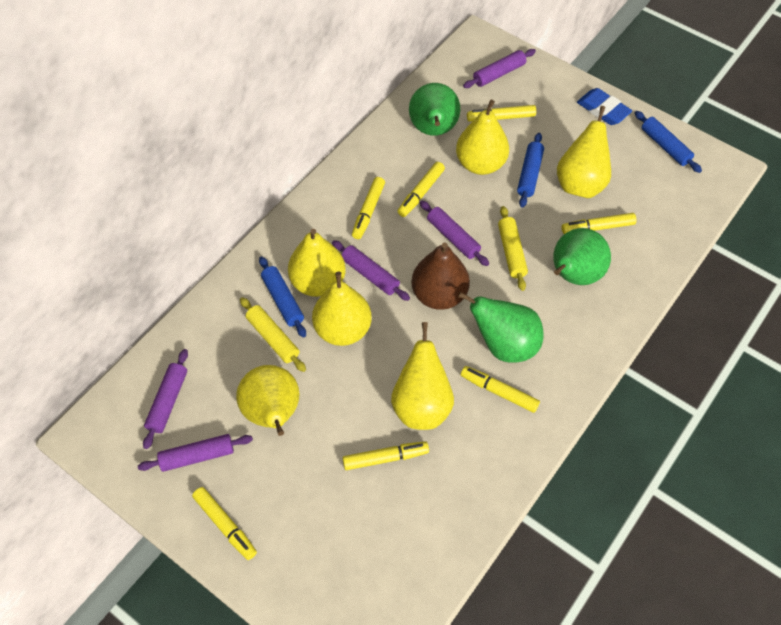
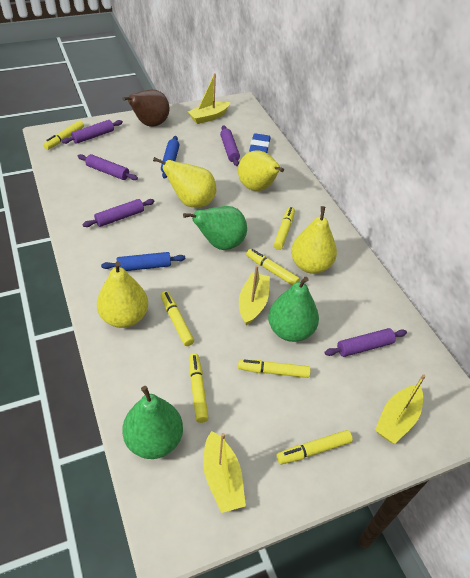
blue rolling pin: [259,256,306,338] [517,133,544,207] [635,111,702,173] = 3 -> [101,252,185,271] [161,136,179,179] = 2
yellow boat: none = 0 -> [188,73,230,124] [203,431,246,513] [239,265,270,325] [375,374,425,444] = 4
yellow pear: [236,365,300,436] [288,229,346,297] [312,272,372,346] [391,322,454,430] [456,100,509,175] [557,106,611,198] = 6 -> [97,261,148,328] [153,157,216,208] [238,150,284,191] [291,206,337,274] = 4
yellow rolling pin: [240,297,306,372] [498,206,528,291] = 2 -> none = 0

